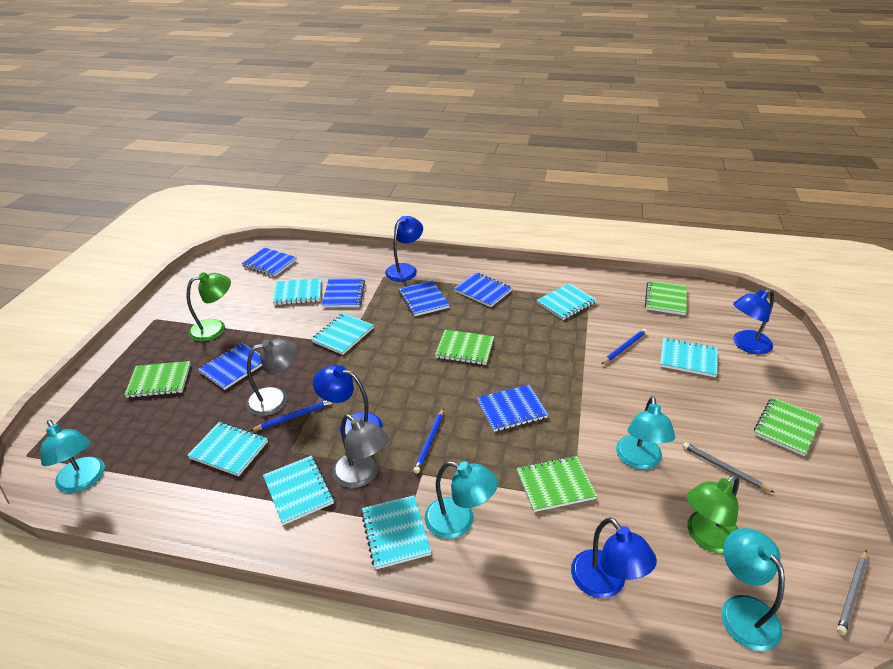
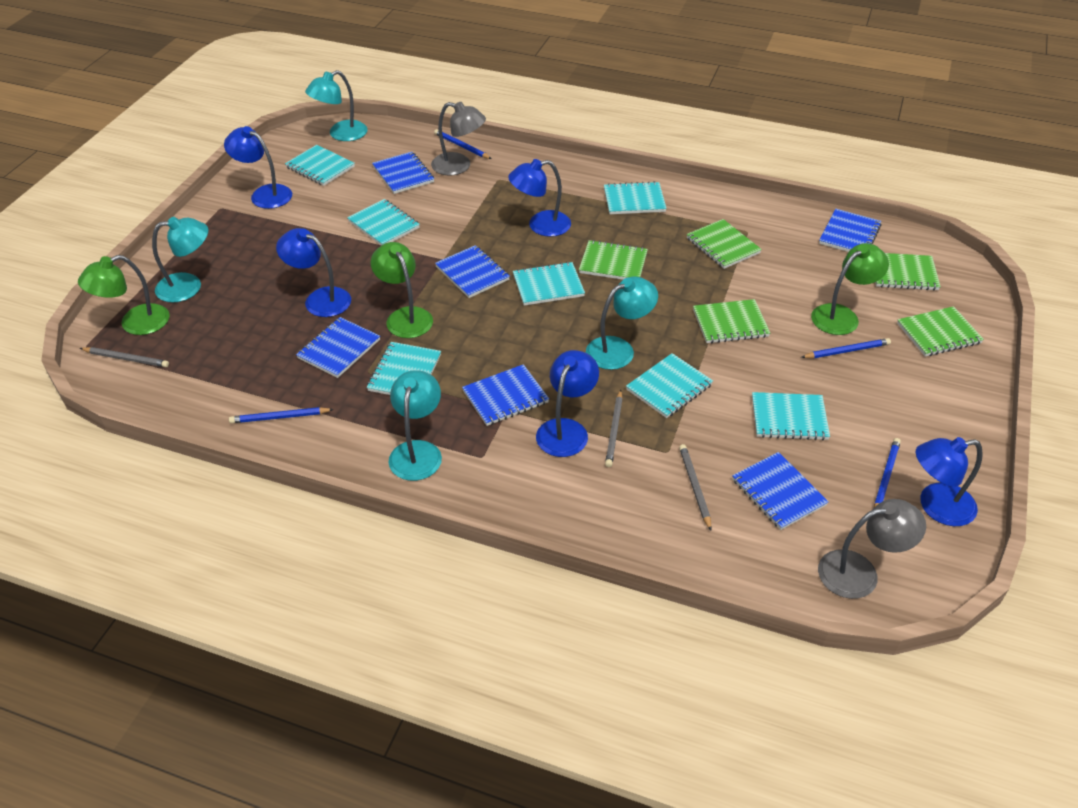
blue lamp: [313,365,382,436] [385,216,423,281] [571,517,657,598] [733,289,774,354] = 4 -> [224,126,292,209] [276,228,351,317] [508,159,571,237] [536,350,599,457] [916,437,983,526] = 5
blue pencil: [250,400,332,431] [413,408,444,473] [601,329,647,364] = 3 -> [229,407,334,423] [434,129,492,159] [801,338,891,358] [874,438,901,508] = 4
green lamp: [187,272,231,342] [687,475,739,553] = 2 -> [78,255,170,335] [371,242,433,338] [811,243,889,335] = 3
grey pencil: [683,442,775,493] [837,550,867,635] = 2 -> [80,347,169,367] [605,390,623,467] [679,444,711,530] = 3

